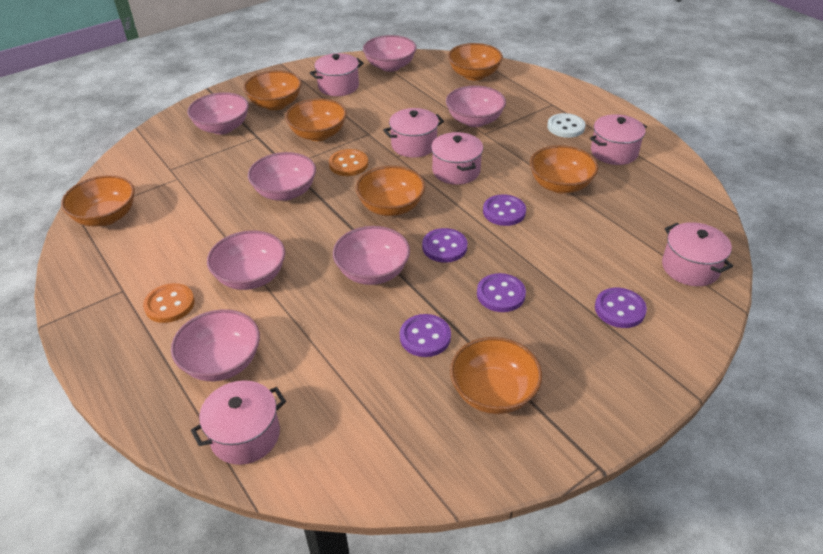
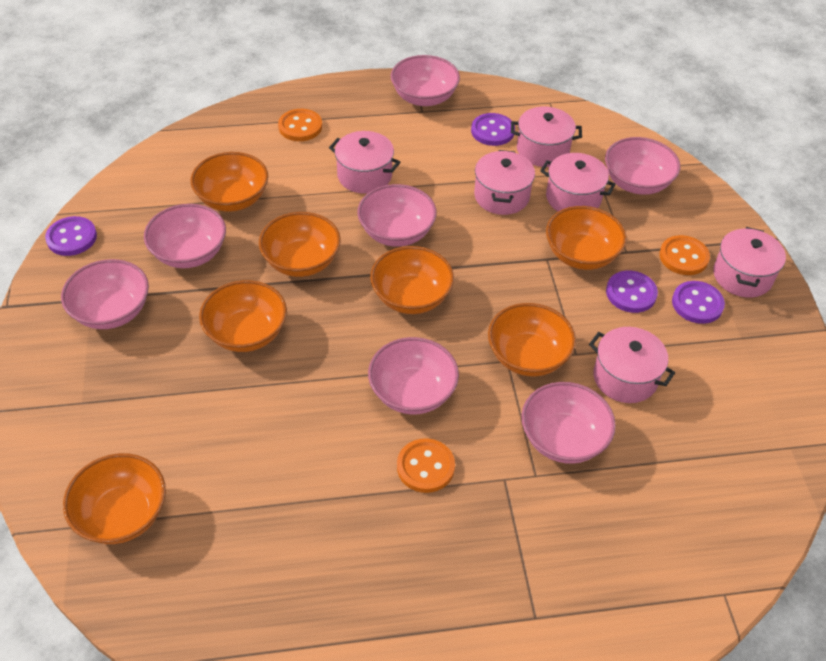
orange button: [143,283,195,323] [329,149,368,176] = 2 -> [278,109,322,141] [397,438,455,493] [659,235,710,275] = 3
purple button: [400,314,451,357] [422,228,467,263] [477,273,526,312] [483,195,526,226] [595,288,647,328] = 5 -> [45,216,97,256] [471,113,515,146] [606,271,658,313] [672,281,725,324] = 4
white button: [547,113,586,138] = 1 -> none = 0

